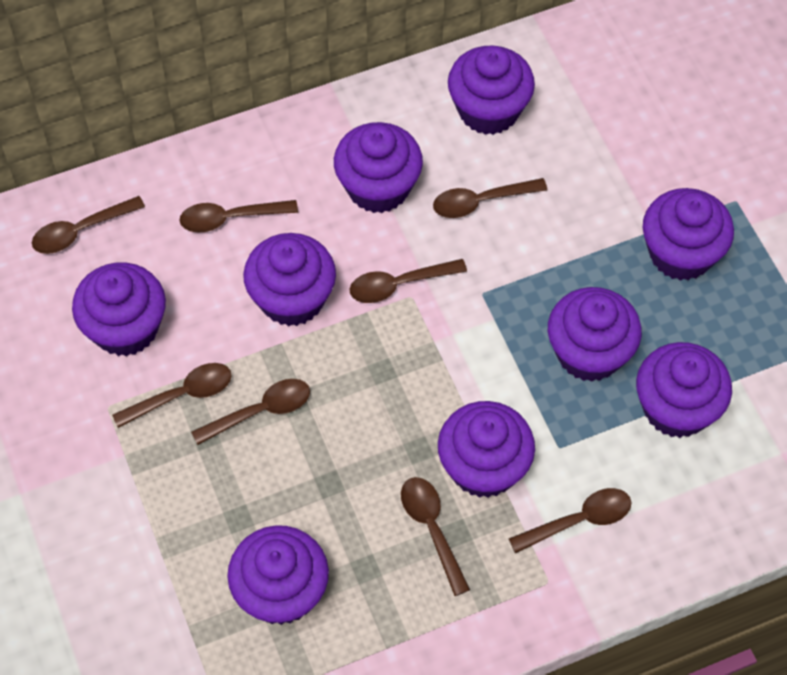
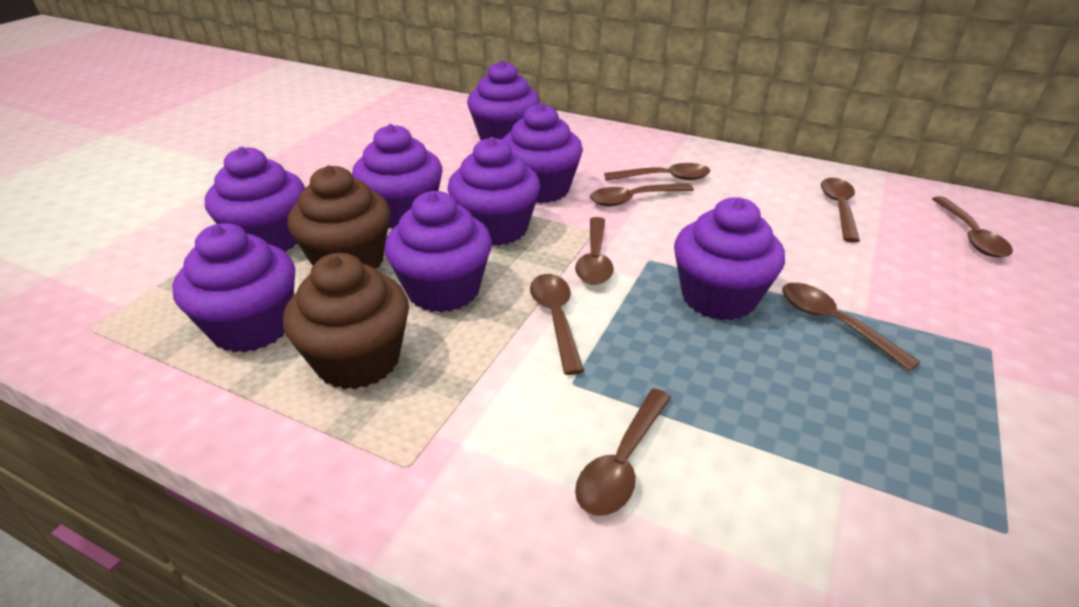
brown cupcake: none = 0 -> [283,253,409,389] [287,165,391,269] = 2
purple cupcake: [72,262,166,356] [227,525,329,625] [243,233,336,326] [334,122,423,213] [438,401,535,498] [448,46,535,135] [548,287,642,382] [636,342,732,438] [643,188,734,281] = 9 -> [172,223,295,353] [205,147,305,252] [352,124,442,229] [384,191,492,312] [448,137,540,246] [467,60,540,140] [502,103,583,203] [674,197,785,320] = 8

